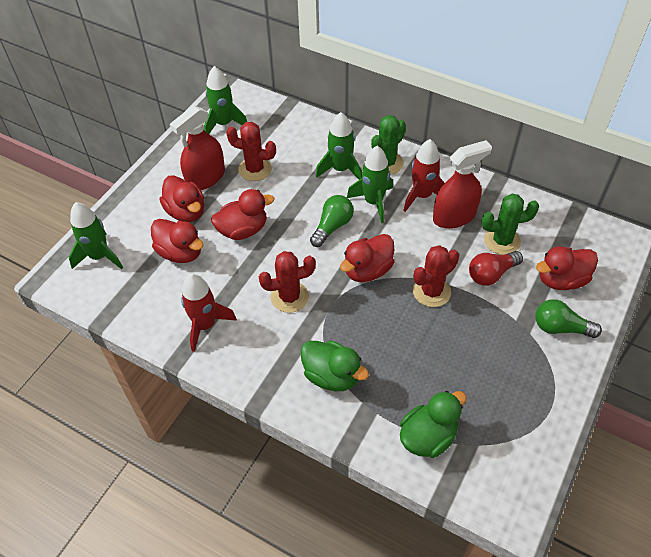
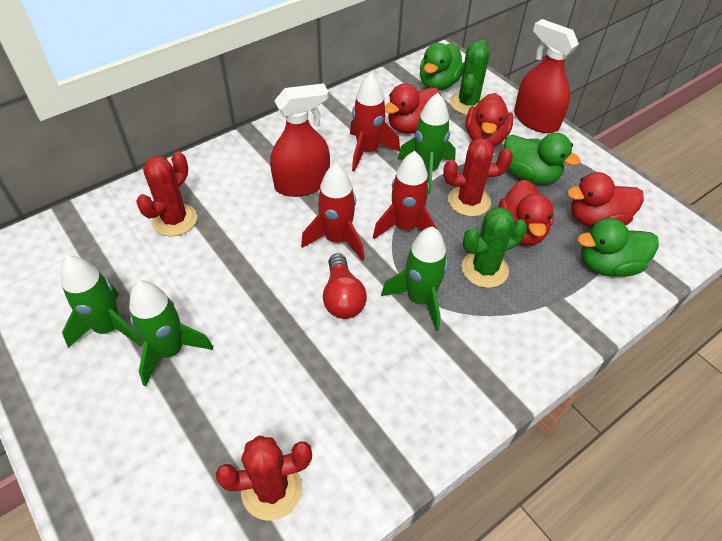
green duck: [300,341,369,391] [400,391,467,458] = 2 -> [420,43,464,90] [504,133,581,185] [577,218,659,277] = 3
green light bulb: [310,195,354,247] [535,299,602,338] = 2 -> none = 0
red duck: [151,219,204,263] [159,175,204,222] [211,189,274,240] [340,234,394,282] [536,246,598,290] = 5 -> [385,83,441,134] [466,93,513,146] [499,180,554,246] [567,172,644,228] = 4
red rocket: [181,274,237,352] [403,139,445,212] = 2 -> [301,163,364,261] [350,74,400,172] [373,151,437,239] = 3

